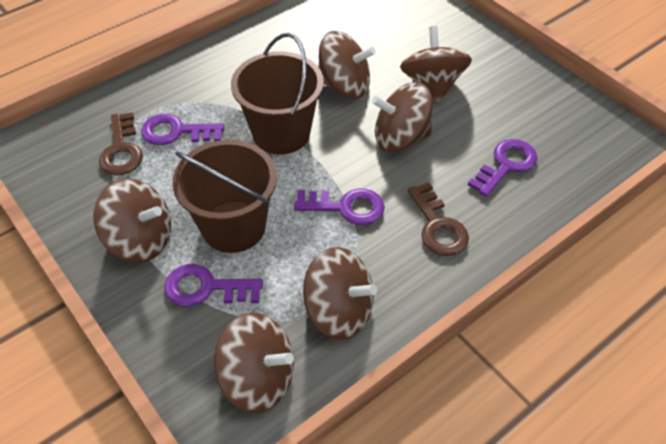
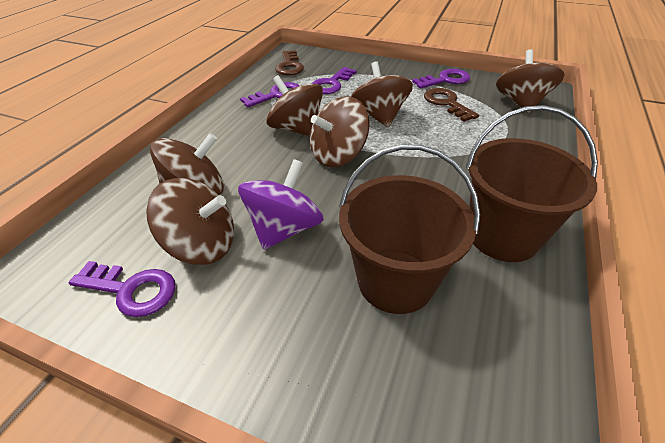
purple spinning top: none = 0 -> [238,159,324,250] = 1

